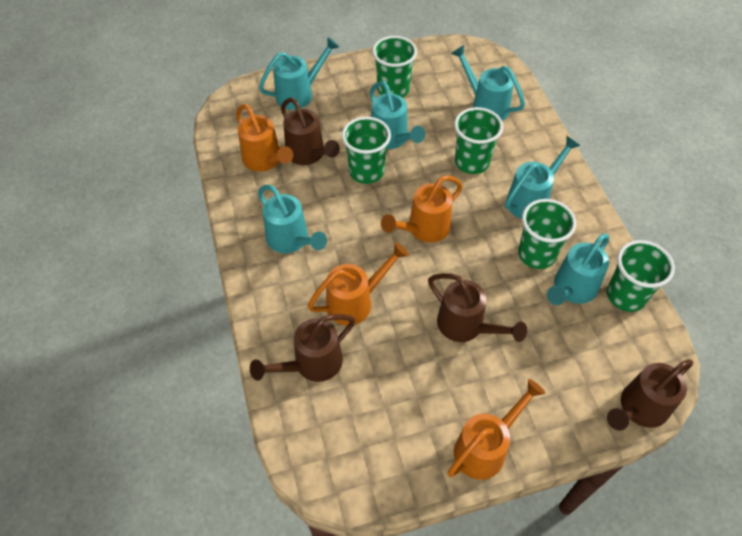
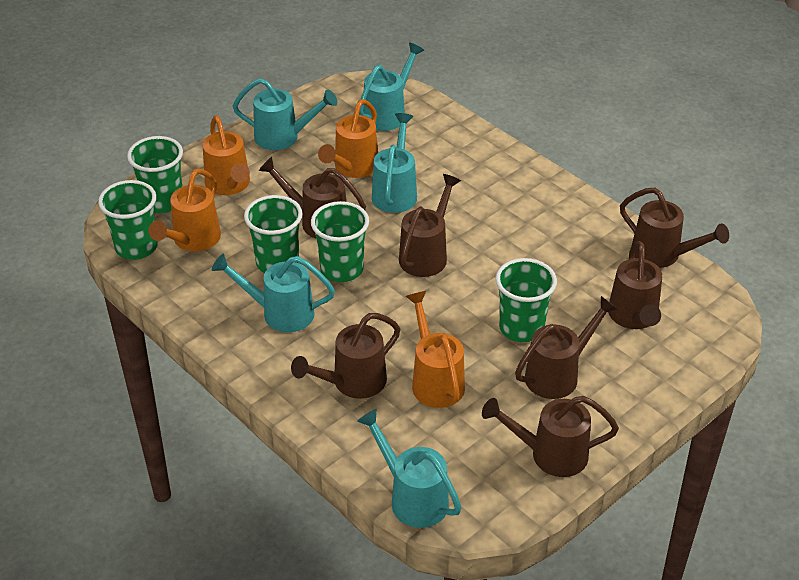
brown watering can: [250,314,355,382] [281,98,340,165] [428,273,527,342] [607,359,693,430] = 4 -> [259,157,366,238] [291,313,400,399] [399,174,461,277] [482,396,619,477] [515,296,617,399] [608,241,662,329] [620,188,729,268] = 7
turquoise watering can: [258,184,327,253] [259,37,339,110] [370,81,426,149] [451,45,525,121] [505,136,580,219] [547,234,609,305] = 6 -> [212,254,335,332] [233,78,337,150] [357,409,462,528] [359,42,424,131] [372,113,417,213] = 5

